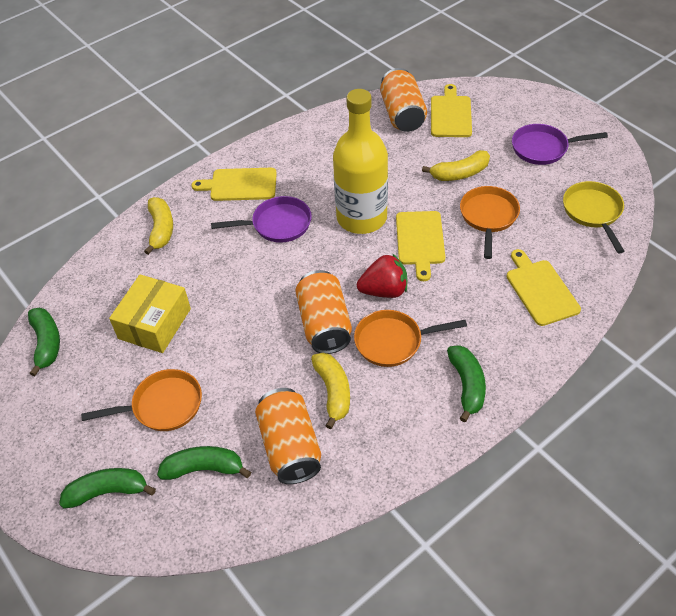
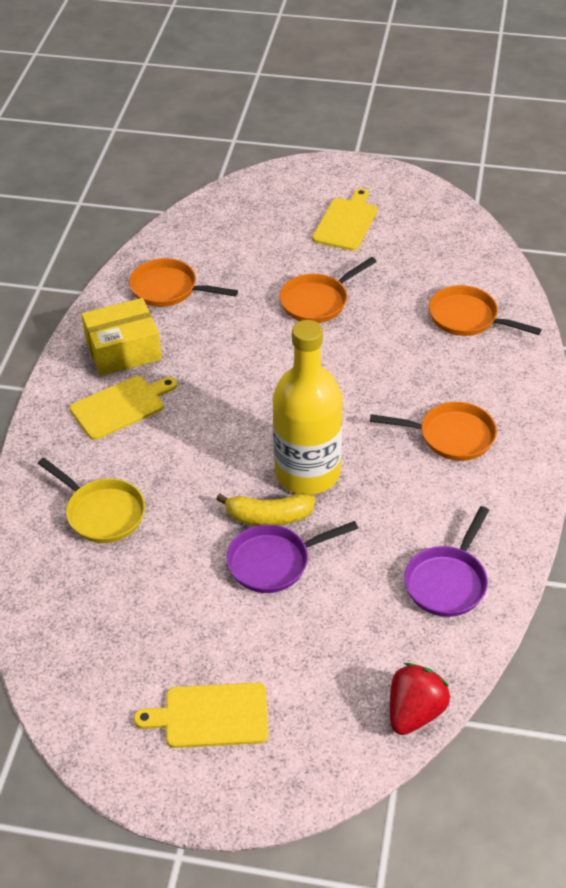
green banana: [28,308,60,376] [59,468,156,509] [157,446,251,480] [447,345,486,422] = 4 -> none = 0
orange can: [255,388,321,484] [295,270,352,354] [380,68,427,132] = 3 -> none = 0
orange pan: [81,369,202,431] [354,310,467,367] [460,186,520,259] = 3 -> [129,258,238,307] [279,257,377,323] [370,402,497,461] [429,285,542,336] = 4
yellow banana: [144,197,173,255] [311,353,350,429] [422,150,490,181] = 3 -> [216,493,315,525] = 1
yellow cutting board: [191,168,277,201] [396,211,445,281] [431,84,472,137] [506,249,581,326] = 4 -> [70,376,177,440] [134,682,268,748] [312,188,377,251] = 3

